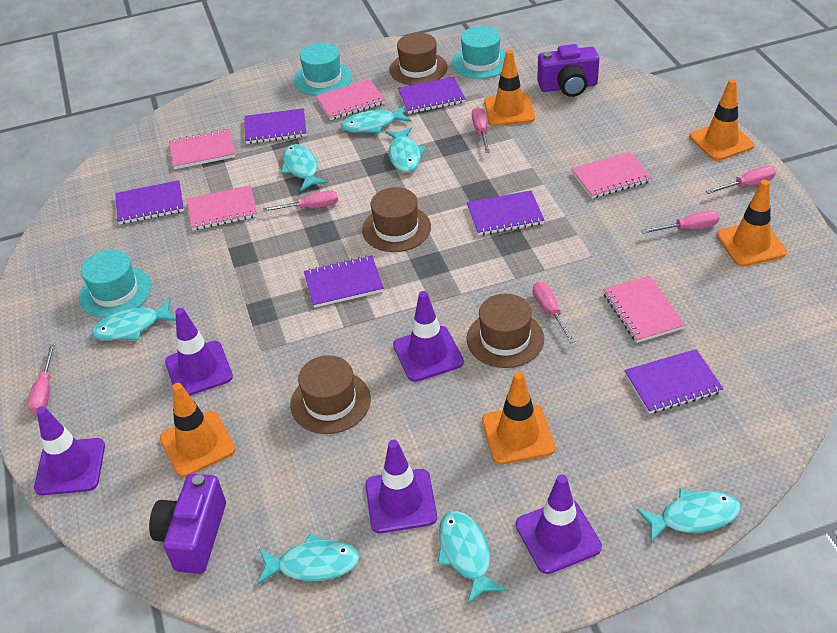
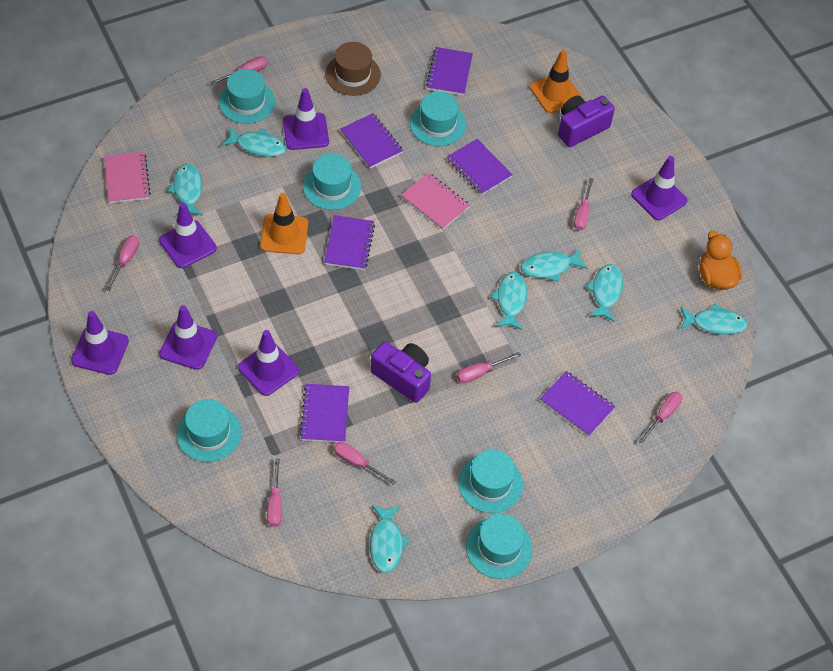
brown hat: [290,355,371,434] [362,187,431,252] [389,33,448,85] [467,294,544,368] = 4 -> [325,42,381,96] = 1
orange duck: none = 0 -> [700,231,742,290] = 1
orange traffic cone: [160,383,236,477] [482,372,555,465] [484,50,535,126] [689,79,754,161] [716,180,787,267] = 5 -> [260,193,308,254] [530,50,582,113] = 2
pink notebook: [169,129,235,169] [186,185,258,230] [316,79,385,120] [572,152,652,199] [603,275,685,343] = 5 -> [104,152,151,203] [401,173,470,230] = 2
pink screwdriver: [27,344,55,414] [263,190,338,212] [472,107,490,153] [533,282,575,343] [641,210,719,234] [706,166,776,194] = 6 -> [106,235,139,291] [211,56,268,85] [267,458,282,527] [333,442,396,485] [457,352,521,383] [574,178,593,231] [638,392,682,444] = 7
purple traffic cone: [34,406,105,495] [165,308,233,396] [365,440,437,533] [393,291,464,382] [516,474,602,574] = 5 -> [71,311,129,375] [159,203,217,268] [159,305,217,370] [238,330,299,396] [283,88,329,150] [631,156,688,220] = 6
turquoise hat: [79,250,151,318] [294,43,352,96] [452,26,506,79] = 3 -> [177,399,242,462] [219,69,275,124] [303,153,361,210] [410,91,466,146] [458,449,523,513] [466,514,533,579] = 6

